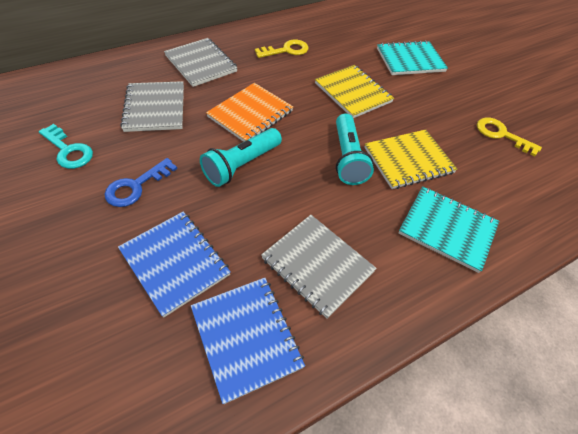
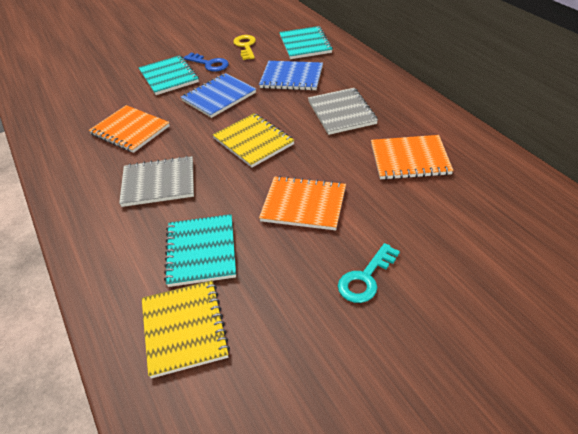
grey notebook: [120,81,184,132] [164,38,238,87] [261,215,377,319] = 3 -> [119,156,194,207] [308,88,378,135] = 2
orange notebook: [206,83,293,142] = 1 -> [89,105,170,153] [259,176,346,230] [371,135,453,180] = 3
turquoise flashlight: [200,128,282,187] [336,113,374,185] = 2 -> none = 0
turquoise notebook: [377,40,448,75] [399,186,499,273] = 2 -> [138,55,199,95] [164,214,236,287] [279,26,333,59] = 3
yellow key: [255,40,309,58] [477,117,542,156] = 2 -> [233,35,256,60] = 1

